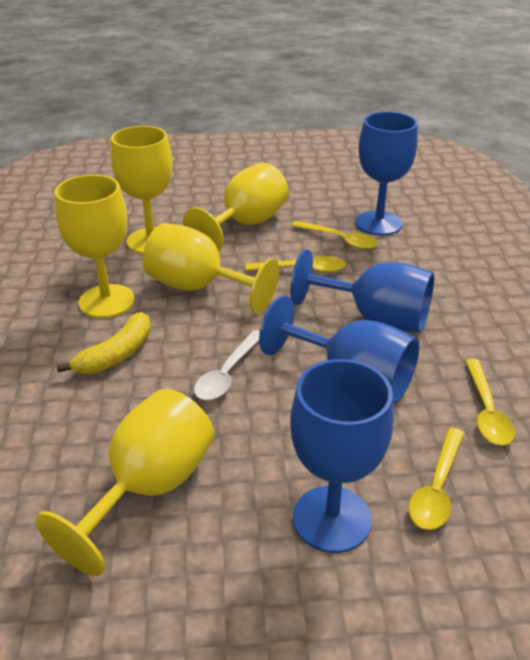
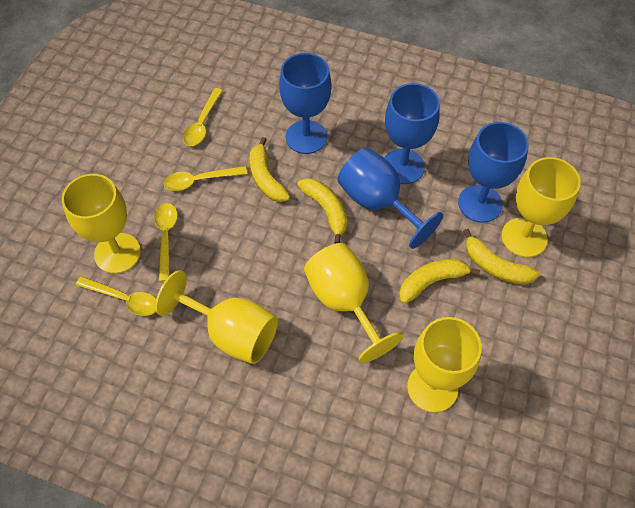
white spoon: [194,330,260,401] = 1 -> none = 0
yellow banana: [57,312,151,374] = 1 -> [250,137,290,202] [297,178,348,244] [399,259,480,304] [463,229,540,285] = 4

